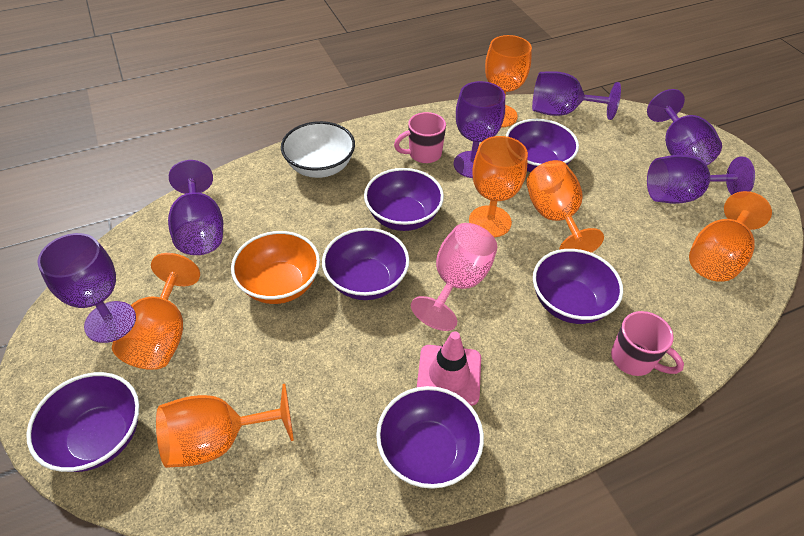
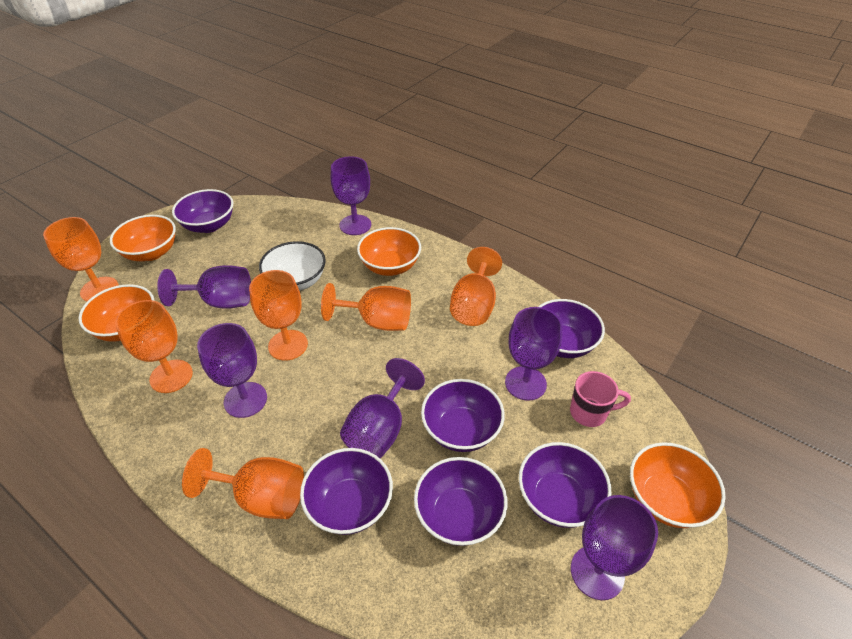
orange bowl: [231,231,320,304] = 1 -> [78,284,155,342] [110,215,176,261] [357,227,421,276] [630,442,726,528] = 4
pink goblet: [411,223,497,331] = 1 -> none = 0
pink mug: [394,112,446,163] [611,311,684,376] = 2 -> [570,371,631,427] = 1
pink traffic cone: [417,331,481,406] = 1 -> none = 0

